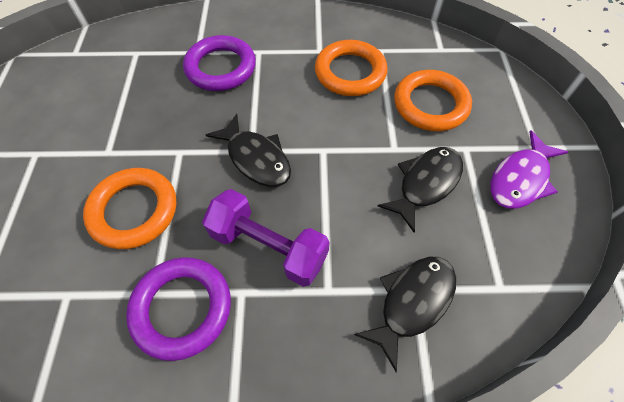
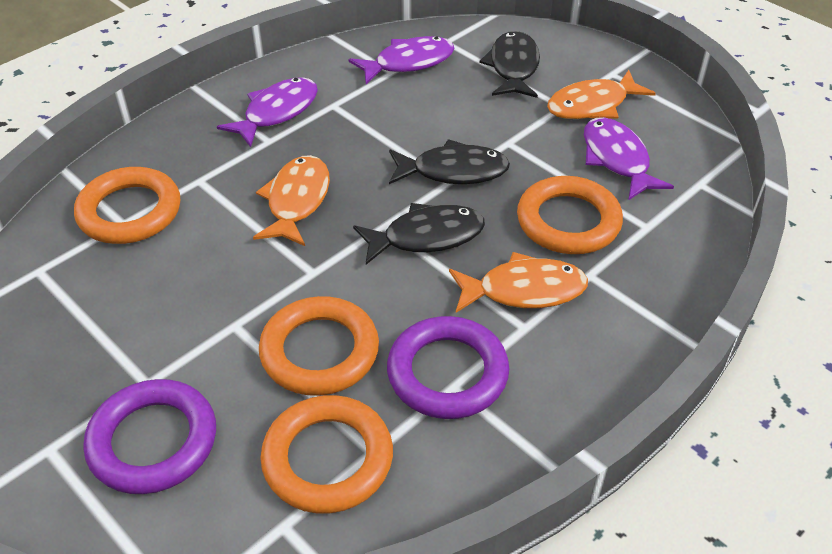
orange fish: none = 0 -> [253,155,330,246] [449,252,588,313] [547,70,656,119] = 3
orange ring: [83,168,176,249] [315,40,388,96] [394,70,472,131] = 3 -> [74,167,180,244] [259,296,379,396] [260,395,393,514] [517,176,623,254] = 4
purple dumbbell: [202,189,330,287] = 1 -> none = 0
purple fish: [491,130,568,209] = 1 -> [217,77,318,147] [348,36,454,84] [584,117,674,200] = 3

